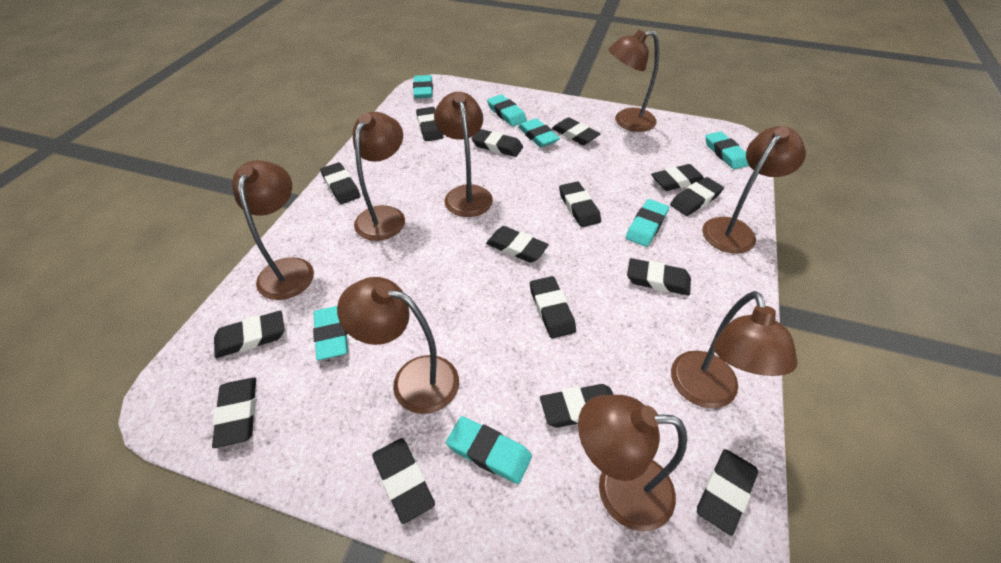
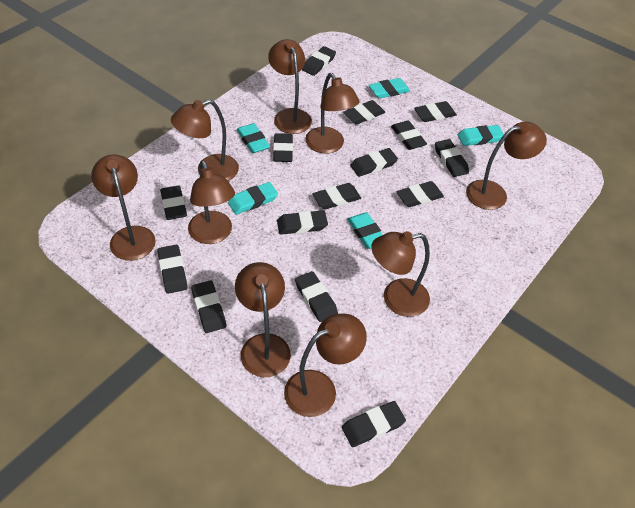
brown lamp: [232,160,314,300] [337,277,459,414] [353,112,405,241] [434,92,493,217] [578,395,687,531] [608,30,659,132] [671,291,798,408] [702,126,806,254] = 8 -> [91,154,156,261] [171,99,239,181] [188,161,235,244] [235,262,291,377] [268,39,312,134] [284,313,367,417] [305,73,360,154] [371,231,430,317] [466,122,547,210] = 9
turquoise eraser: [313,306,348,360] [413,75,433,98] [446,416,532,484] [487,94,527,126] [518,118,560,147] [626,199,669,247] [705,131,749,169] = 7 -> [228,182,278,215] [237,123,270,153] [347,212,383,249] [369,78,410,99] [458,125,504,146] = 5

